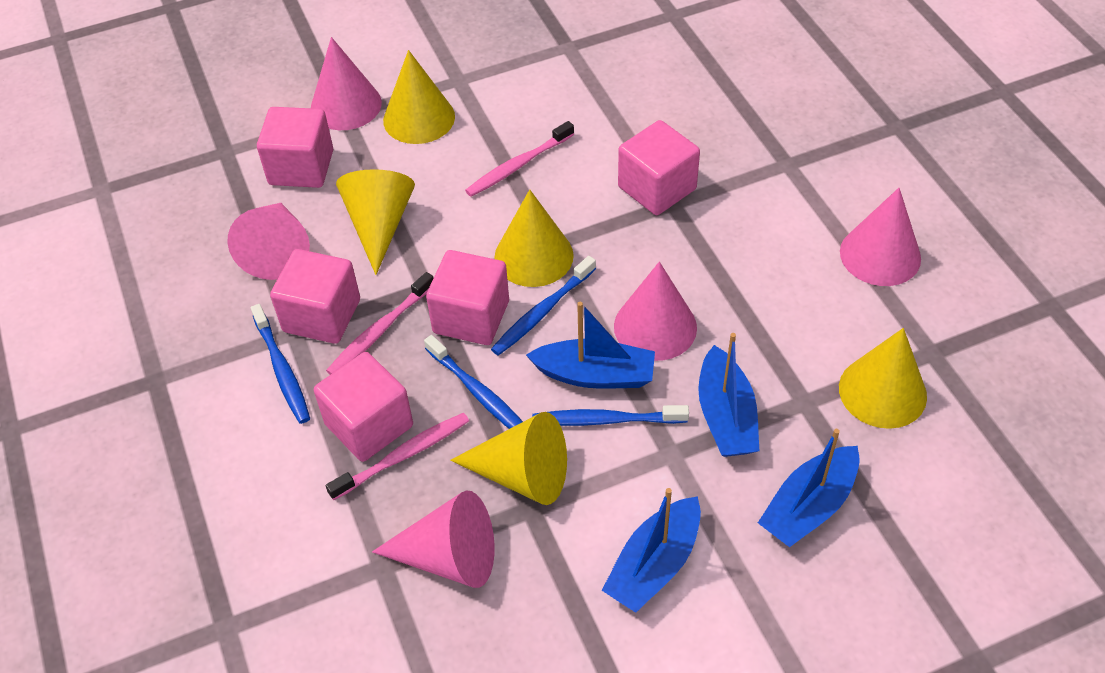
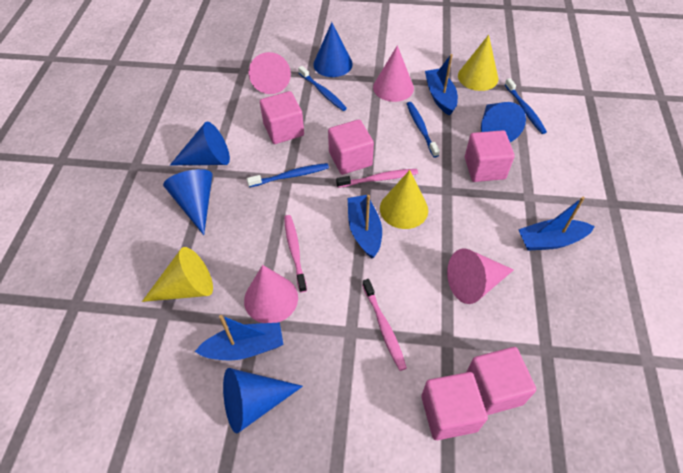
blue cone: none = 0 -> [163,169,213,235] [170,122,230,165] [223,368,303,433] [313,22,353,77] [481,102,526,142] = 5
pink cone: [227,203,310,280] [311,37,382,130] [372,490,495,588] [614,262,697,361] [840,188,921,286] = 5 -> [244,265,298,323] [249,52,291,94] [373,45,414,102] [447,249,514,304] = 4
yellow cone: [336,169,415,275] [383,50,455,144] [450,412,567,505] [494,189,574,287] [839,328,927,429] = 5 -> [142,247,213,302] [380,170,428,229] [458,35,498,91] = 3

